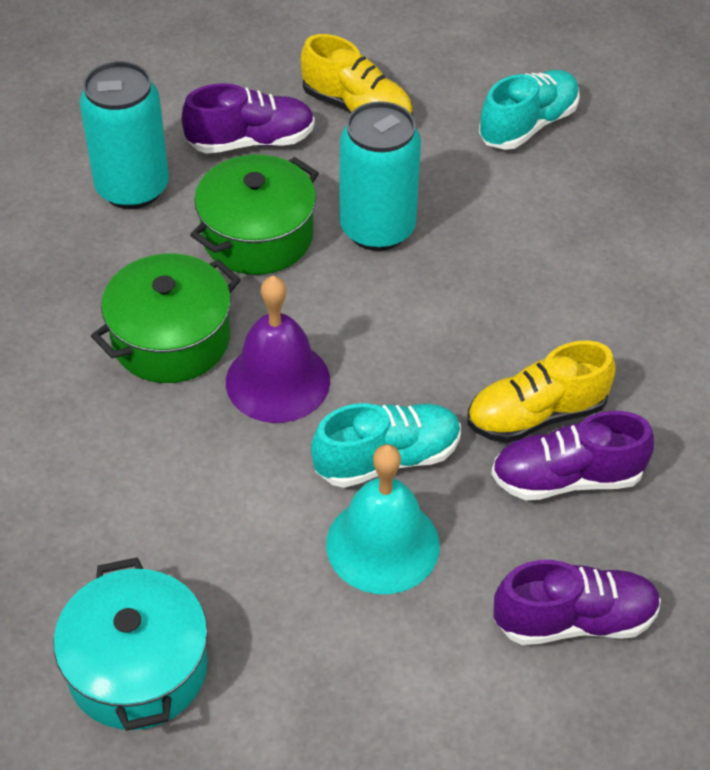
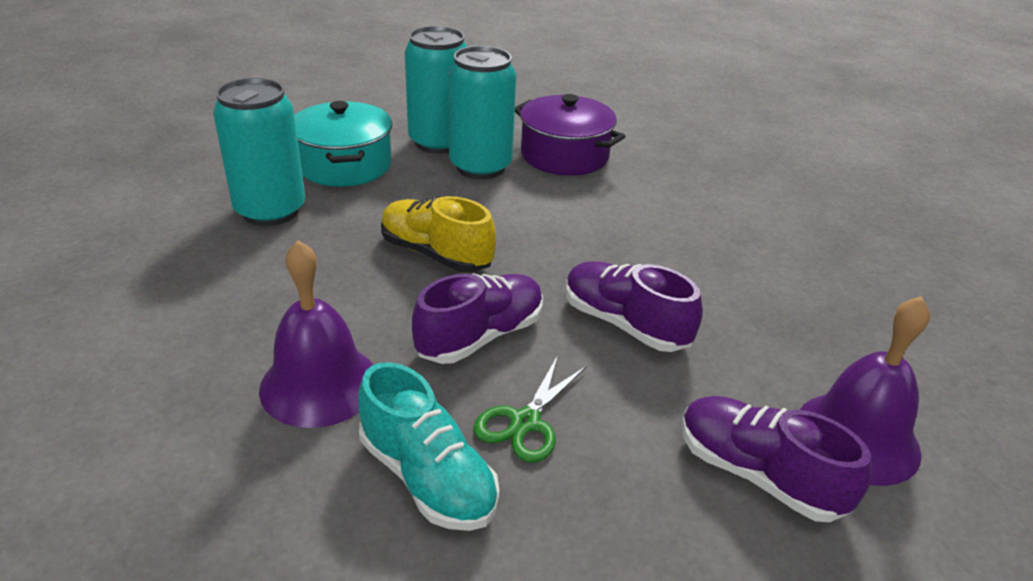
green pot: [91,254,241,383] [190,154,319,275] = 2 -> none = 0
green scissors: none = 0 -> [473,355,587,463] = 1
purple bell: [226,276,330,423] = 1 -> [259,240,373,428] [800,296,930,486] = 2
purple pot: none = 0 -> [515,94,625,176] = 1
turquoise bell: [326,444,440,594] = 1 -> none = 0
turquoise can: [79,61,169,209] [339,101,421,251] = 2 -> [213,78,305,226] [405,26,467,154] [448,46,516,179] = 3
turquoise shoe: [311,403,461,488] [479,70,580,150] = 2 -> [358,362,500,531] = 1
yellow shoe: [301,34,413,116] [467,341,616,443] = 2 -> [381,196,496,272] = 1

